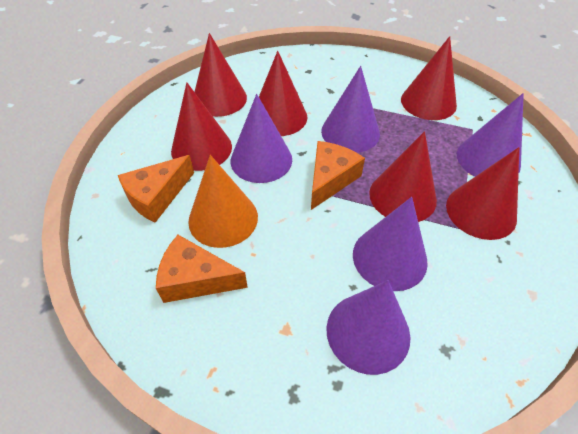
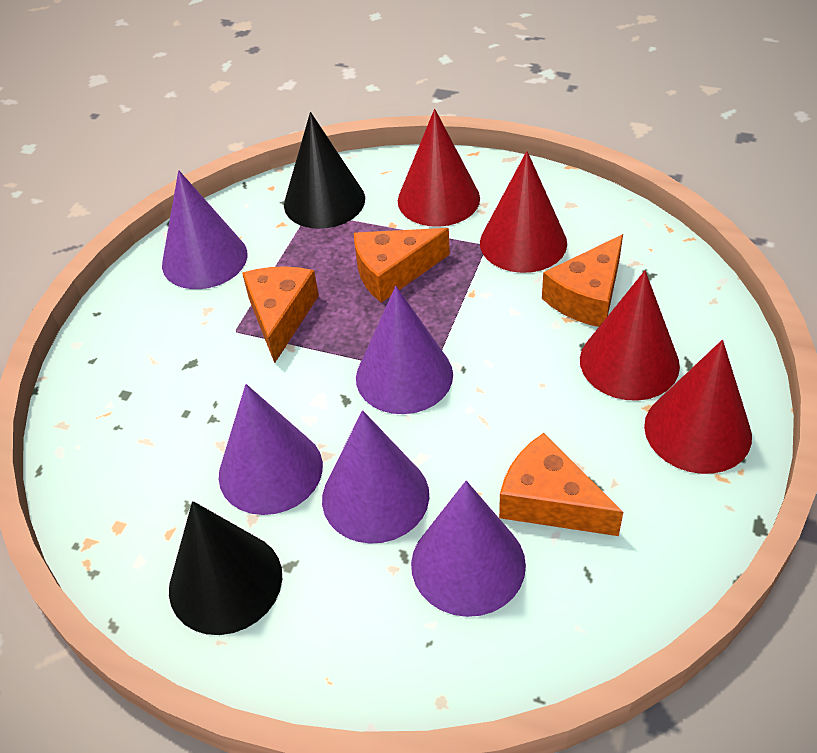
black cone: none = 0 -> [169,501,282,635] [284,112,365,229] = 2
orange cheese: [118,155,194,223] [156,235,248,303] [311,141,365,210] = 3 -> [242,266,319,363] [354,228,450,303] [499,433,623,536] [542,234,623,327] = 4
orange cone: [188,155,258,248] = 1 -> none = 0
red cone: [171,83,232,171] [195,33,247,117] [259,51,308,136] [369,131,437,222] [401,36,457,120] [446,147,519,240] = 6 -> [398,109,480,227] [480,151,567,273] [580,271,680,401] [644,340,752,474] = 4

